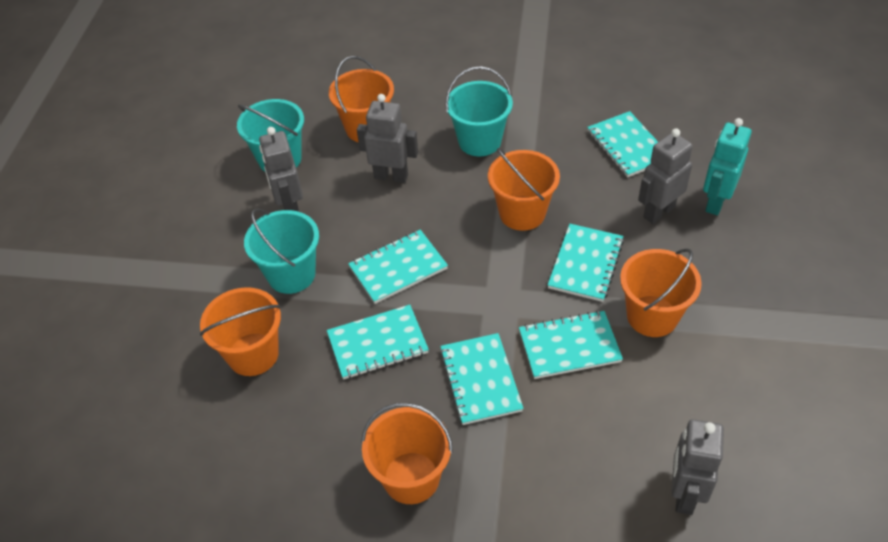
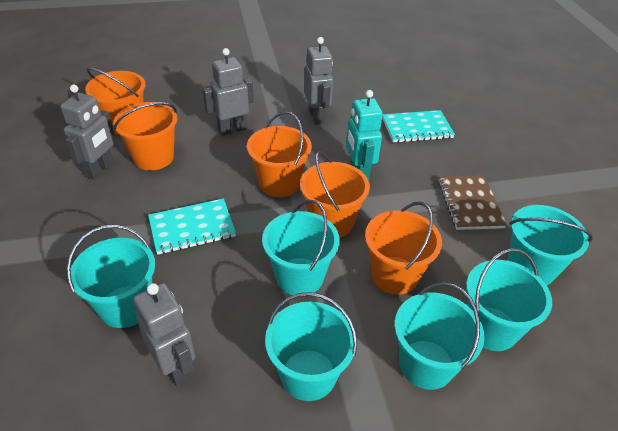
brown notebook: none = 0 -> [438,175,507,230] = 1
turquoise bucket: [237,99,304,172] [244,208,319,294] [445,66,513,156] = 3 -> [67,225,155,328] [262,200,340,295] [265,292,357,401] [394,282,485,390] [466,248,552,351] [508,205,593,285] = 6
turquoise notebook: [327,305,429,380] [348,230,448,304] [440,333,524,425] [519,310,623,379] [548,224,624,302] [587,111,658,177] = 6 -> [148,198,236,255] [382,110,455,143] = 2

